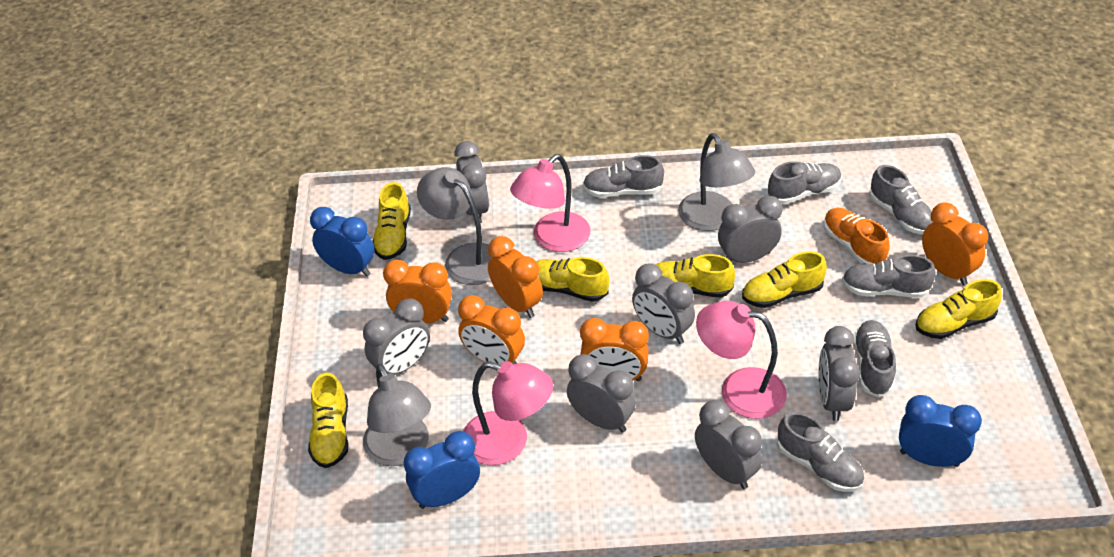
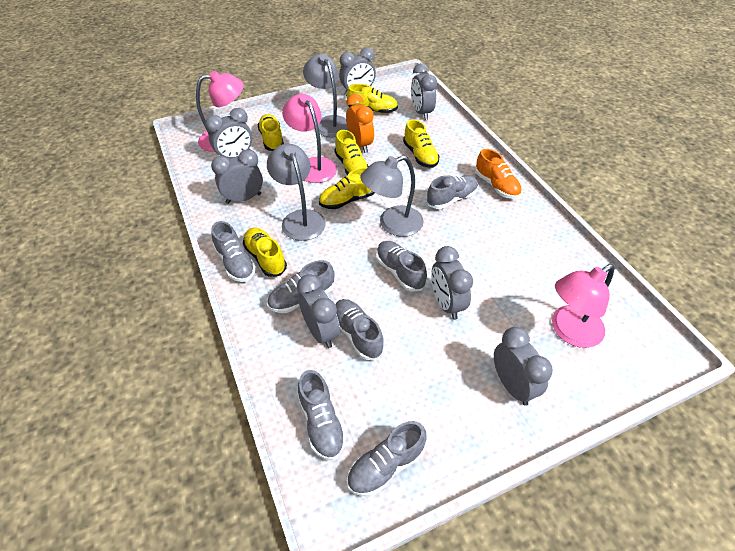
blue clock: [310,207,375,277] [404,431,480,509] [899,395,982,467] = 3 -> none = 0
grey shoe: [583,155,664,198] [768,161,842,204] [777,412,864,492] [842,255,935,298] [853,320,896,398] [869,165,933,235] = 6 -> [211,221,256,282] [267,260,334,313] [298,370,346,460] [335,299,384,360] [347,421,427,497] [376,241,427,292] [426,175,478,209] = 7
orange clock: [383,260,452,324] [458,295,525,365] [488,236,543,318] [580,318,649,381] [922,202,988,285] = 5 -> [346,94,374,153] = 1

